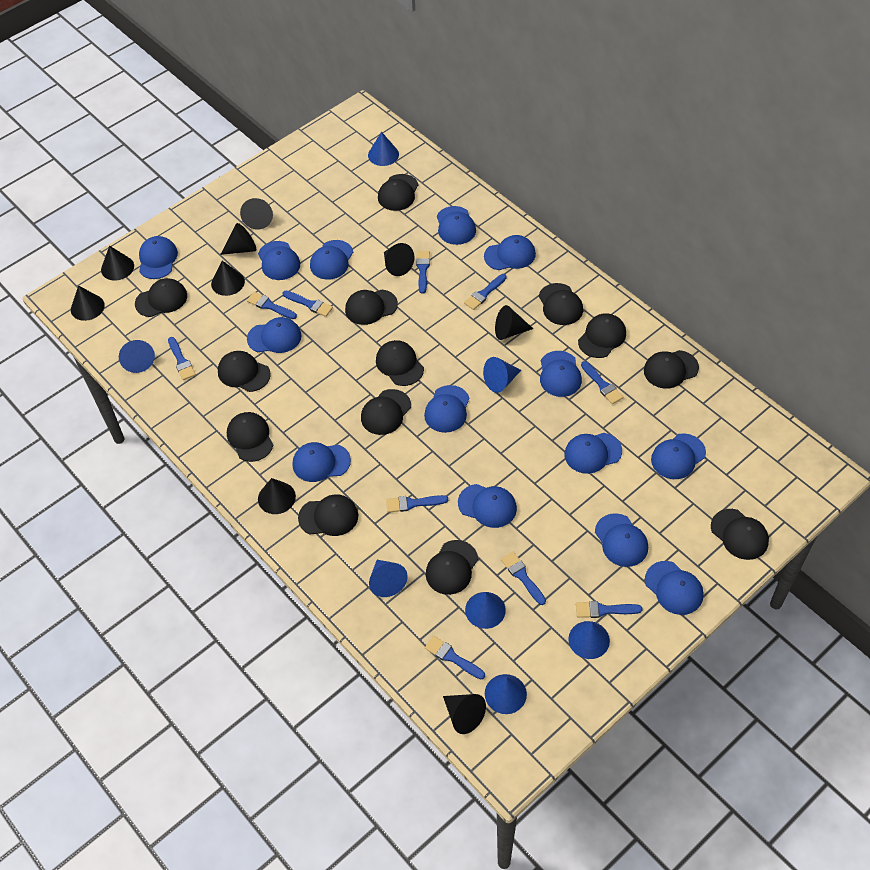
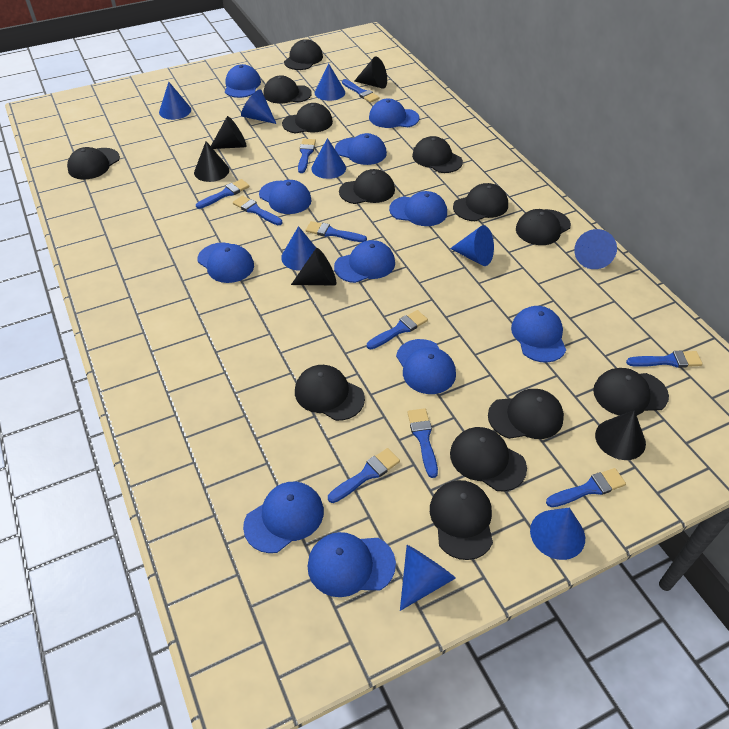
black cone: [71,285,105,321] [101,246,134,280] [211,261,245,296] [220,223,256,255] [240,198,273,230] [258,478,296,514] [384,243,415,276] [443,694,486,734] [495,305,533,340] = 9 -> [194,141,229,182] [211,116,247,149] [291,248,336,286] [354,57,387,89] [595,410,646,460] = 5
blue cap: [139,236,178,279] [247,317,301,353] [258,241,300,280] [293,442,351,482] [310,240,353,280] [424,385,470,433] [437,206,476,245] [458,484,517,528] [484,235,536,270] [540,351,582,397] [565,433,622,474] [595,513,648,567] [645,561,703,615] [651,434,706,479] = 14 -> [198,243,254,283] [225,64,261,98] [243,482,324,553] [259,180,312,214] [307,532,396,597] [334,240,395,283] [335,133,387,165] [369,98,419,128] [389,191,447,226] [396,339,456,394] [511,306,566,363] = 11
blue cone: [119,340,155,373] [368,132,399,166] [369,560,408,597] [465,592,506,629] [483,357,521,393] [485,674,527,714] [568,621,610,659] = 7 -> [159,82,191,120] [241,89,276,124] [281,226,316,271] [311,138,346,179] [315,64,345,101] [400,545,456,611] [450,225,494,266] [530,508,585,560] [574,229,617,269] = 9

